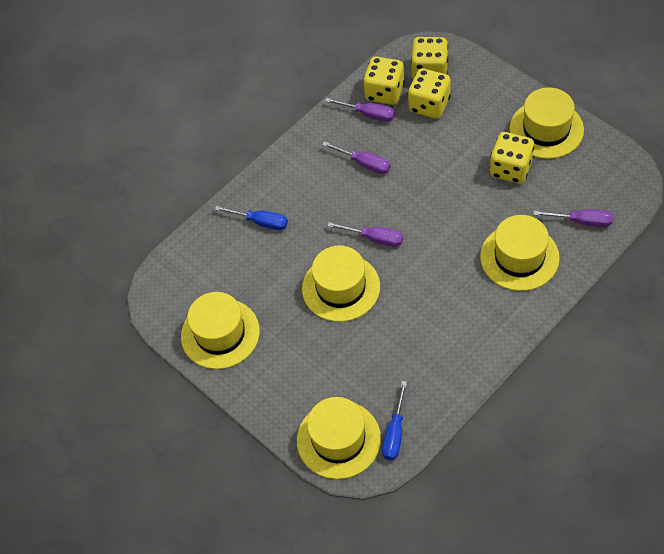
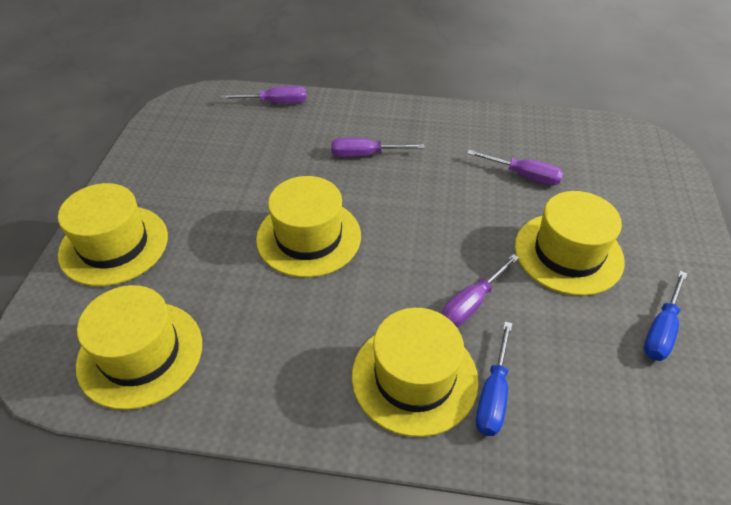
yellow dice: [363,56,405,105] [408,68,451,119] [411,37,448,79] [490,132,534,184] = 4 -> none = 0

